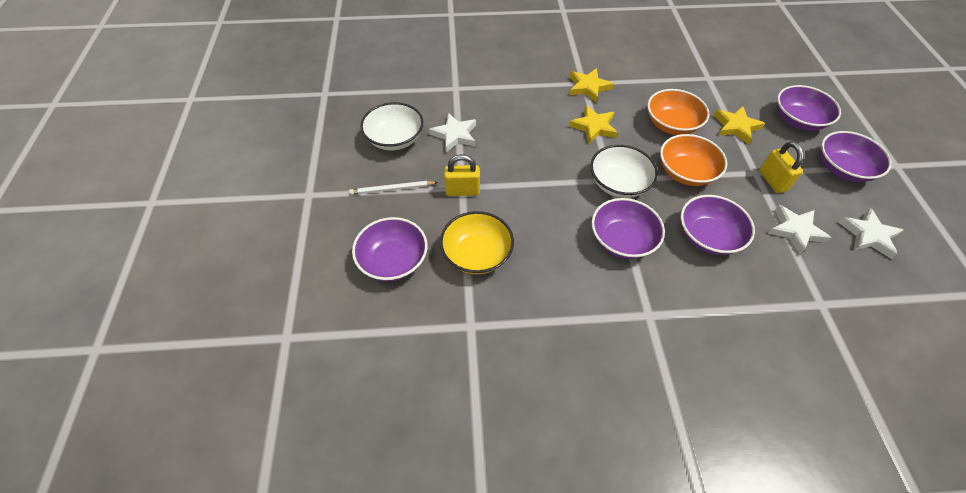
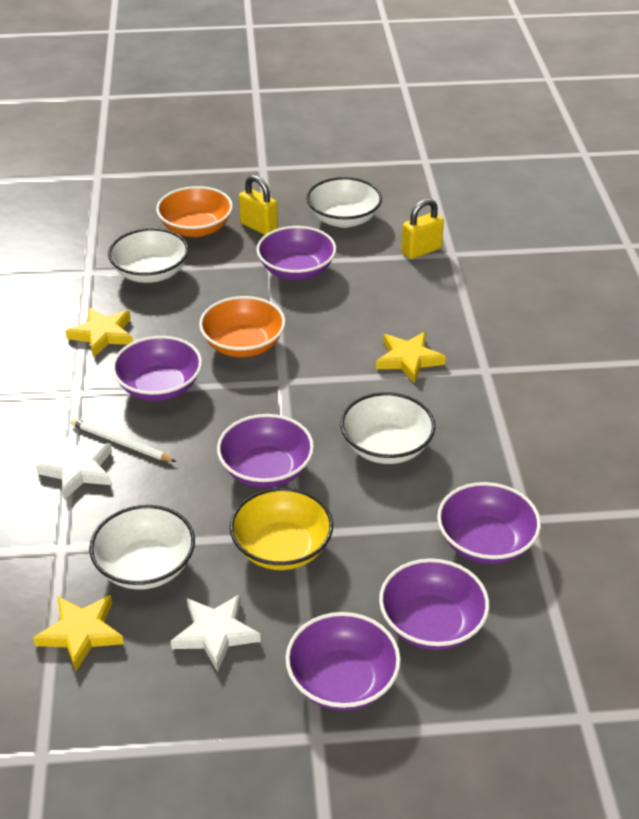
purple bowl: [352,217,428,281] [592,198,665,259] [681,195,755,255] [777,85,841,131] [820,131,892,182] = 5 -> [112,336,202,401] [217,414,314,488] [256,226,336,280] [285,612,401,711] [379,558,489,650] [437,482,541,564] = 6
white bowl: [360,102,423,150] [590,145,658,198] = 2 -> [89,505,195,590] [108,228,189,283] [307,177,382,228] [341,392,435,464] = 4
white star: [429,113,476,152] [768,205,831,254] [839,208,903,259] = 3 -> [36,437,112,500] [171,594,261,672] = 2

